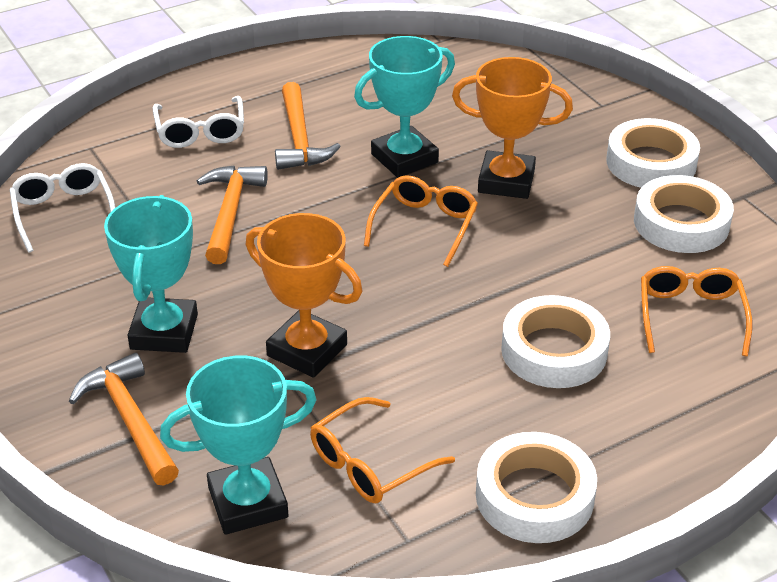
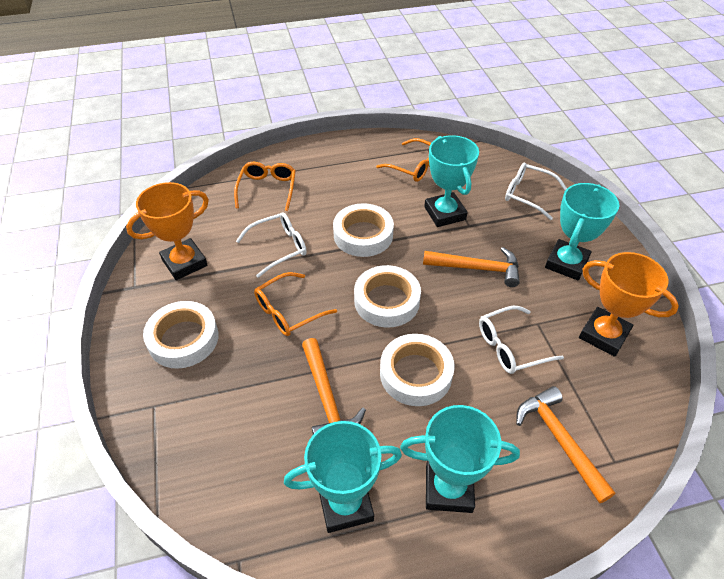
turquoise trophy: [104,195,198,353] [160,356,317,535] [354,36,455,178] = 3 -> [284,421,402,533] [400,405,520,513] [424,135,479,227] [545,183,619,280] = 4
white glasses: [10,163,115,253] [153,96,244,148] = 2 -> [236,212,307,278] [479,306,564,374] [505,163,567,220] = 3

